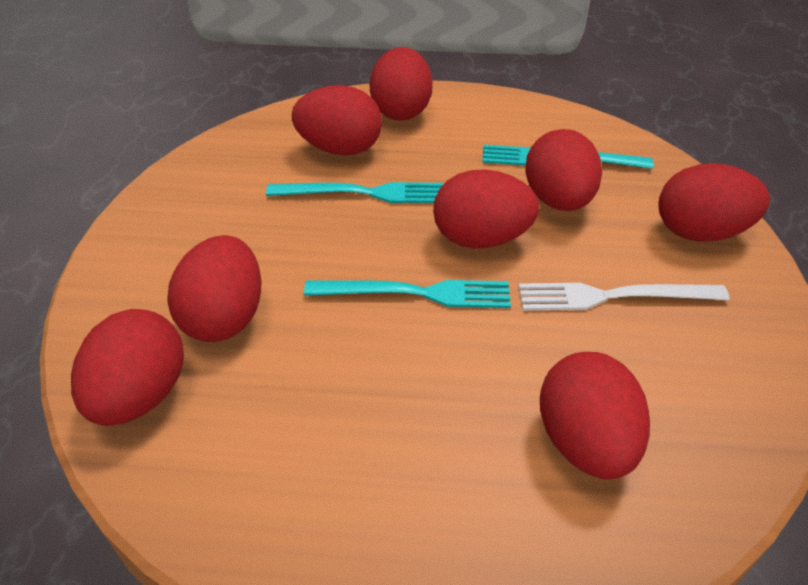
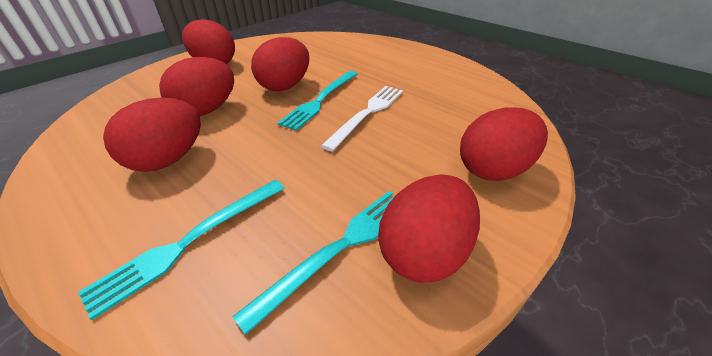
red egg: [71,309,184,426] [168,235,262,342] [292,85,382,156] [369,47,433,121] [433,169,540,248] [525,129,602,211] [540,352,650,479] [659,163,770,242] = 8 -> [103,97,201,172] [159,57,234,116] [182,19,235,64] [251,37,309,91] [378,174,480,283] [460,107,548,181] = 6

